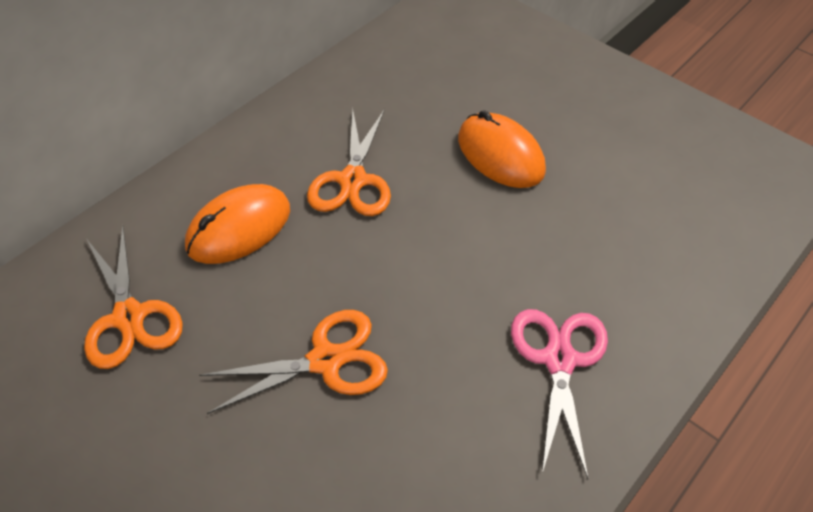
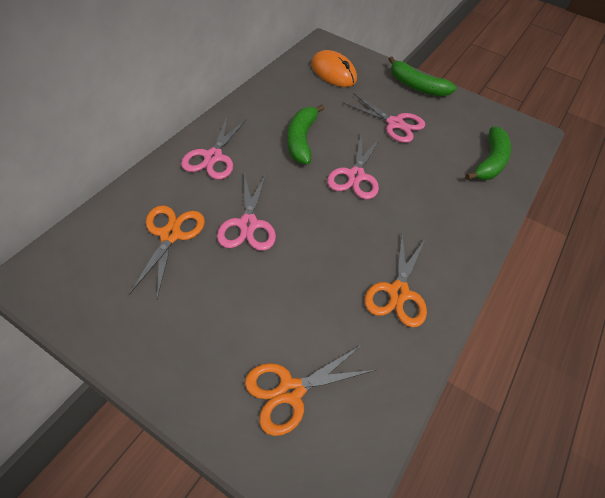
green banana: none = 0 -> [287,104,325,165] [389,56,457,97] [466,127,511,180] = 3
orange mouse: [185,184,290,264] [458,110,546,188] = 2 -> [311,50,357,87] = 1
pink scissors: [511,309,608,479] = 1 -> [181,115,247,180] [217,173,276,251] [327,135,381,199] [343,93,425,143] = 4

